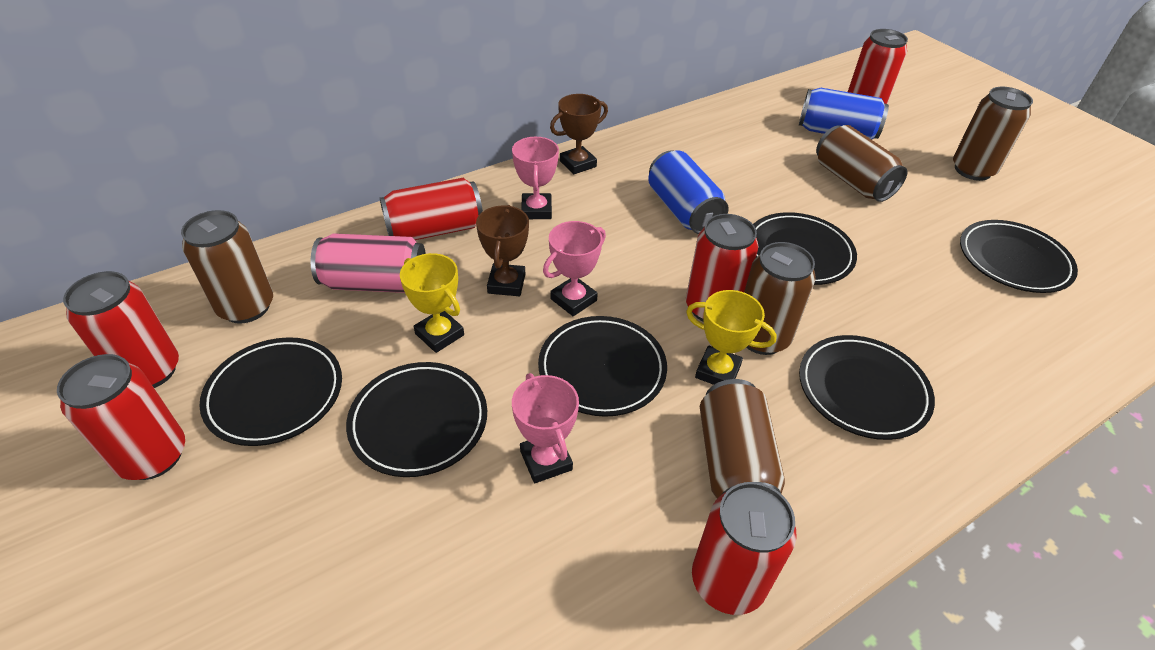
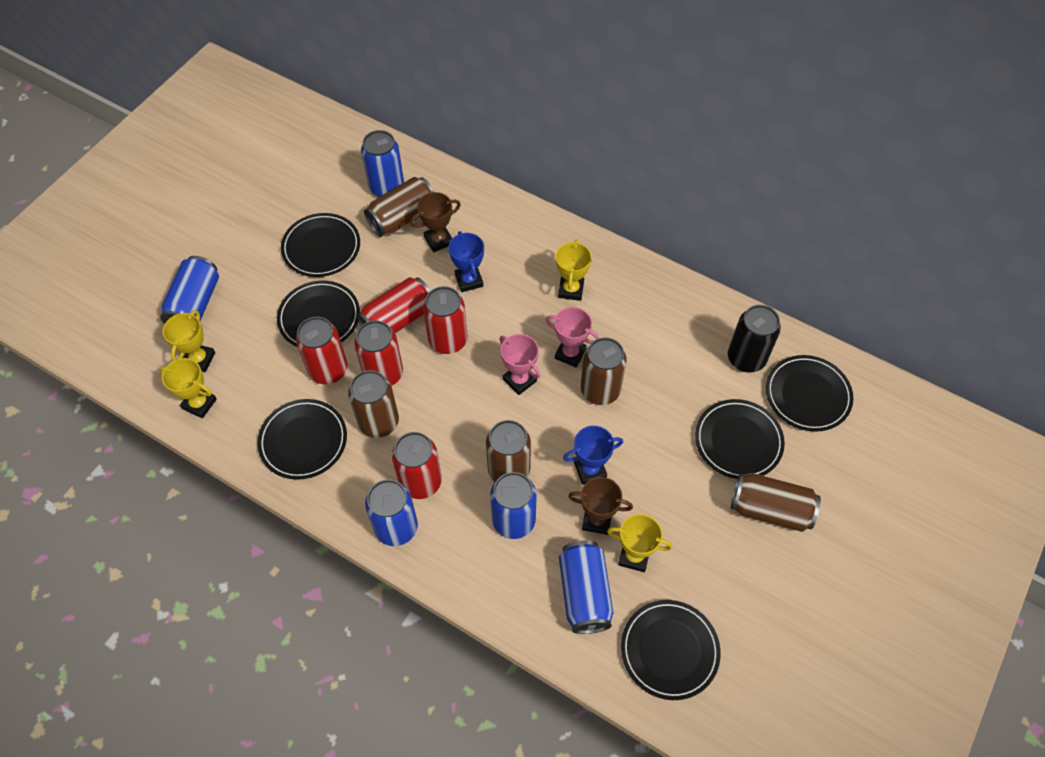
black can: none = 0 -> [728,305,781,373] = 1
blue can: [648,151,729,234] [799,88,889,140] = 2 -> [160,256,219,324] [361,130,404,197] [365,479,418,546] [490,472,537,539] [559,540,613,634] = 5
blue trophy: none = 0 -> [448,231,484,292] [563,426,623,485] = 2
pink can: [311,234,426,293] = 1 -> none = 0
pink trophy: [512,137,559,219] [512,373,579,483] [543,221,606,316] = 3 -> [499,334,541,395] [546,307,599,367] = 2
red can: [57,354,185,480] [63,271,179,388] [380,178,483,240] [686,214,758,322] [692,482,796,615] [848,29,908,104] = 6 -> [296,317,348,384] [354,320,403,386] [357,277,430,333] [392,432,442,499] [423,286,467,354] = 5
yellow trophy: [400,253,464,353] [686,290,777,385] = 2 -> [160,358,217,418] [163,310,215,372] [556,240,592,301] [607,514,672,572] = 4

